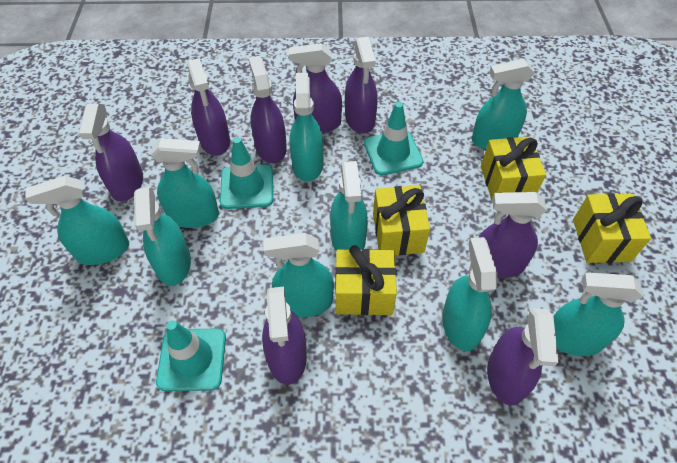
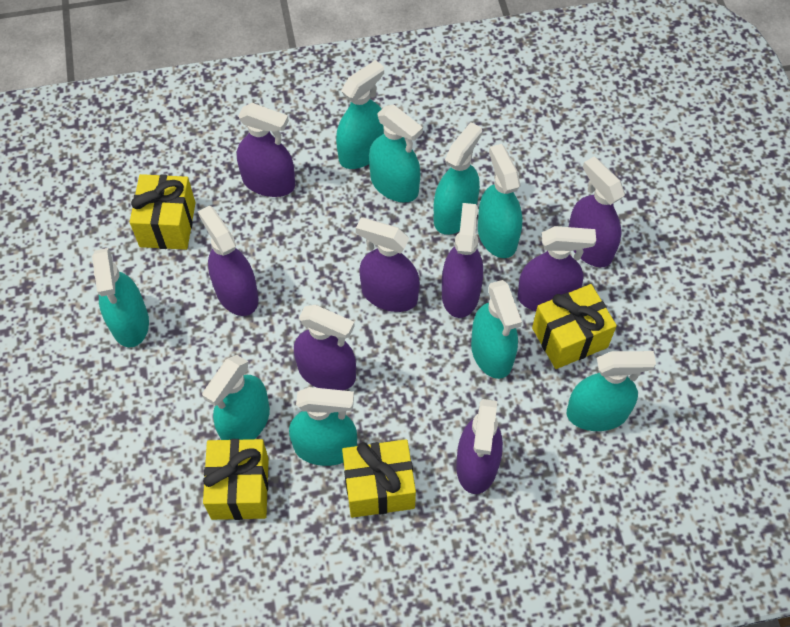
turquoise traffic cone: [156,320,226,391] [220,137,273,209] [364,102,423,175] = 3 -> none = 0

